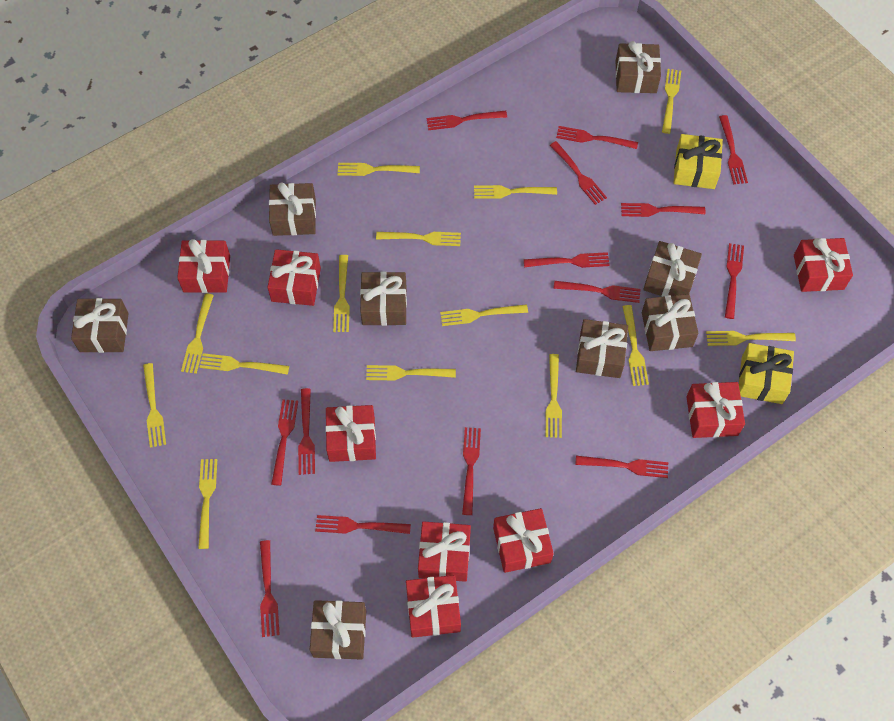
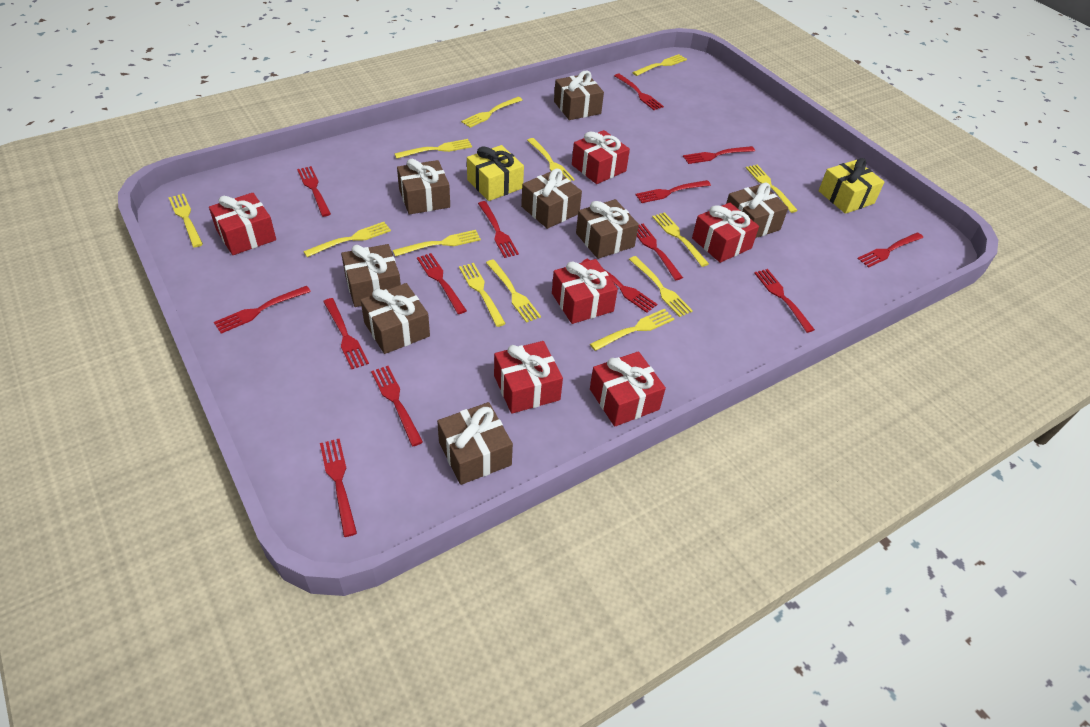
red gift: [177,239,230,293] [267,249,321,306] [325,405,376,462] [406,575,461,638] [418,521,471,582] [493,508,554,573] [686,382,745,438] [794,238,853,292] = 8 -> [209,193,276,255] [494,341,563,414] [552,259,618,324] [572,130,630,184] [590,351,666,426] [692,202,759,263] = 6
yellow fork: [143,363,166,448] [181,294,214,374] [198,459,217,549] [200,353,289,375] [333,255,350,332] [338,163,420,176] [366,365,456,381] [376,232,461,246] [440,304,528,326] [474,185,557,199] [546,354,562,438] [622,305,649,386] [662,69,681,134] [706,331,796,346] = 14 -> [168,194,203,248] [303,222,391,257] [393,230,481,256] [394,139,472,159] [459,263,506,327] [461,97,522,128] [486,259,541,323] [527,138,575,181] [590,309,674,351] [629,256,693,317] [632,54,687,76] [652,212,709,267] [746,165,798,213] = 13

